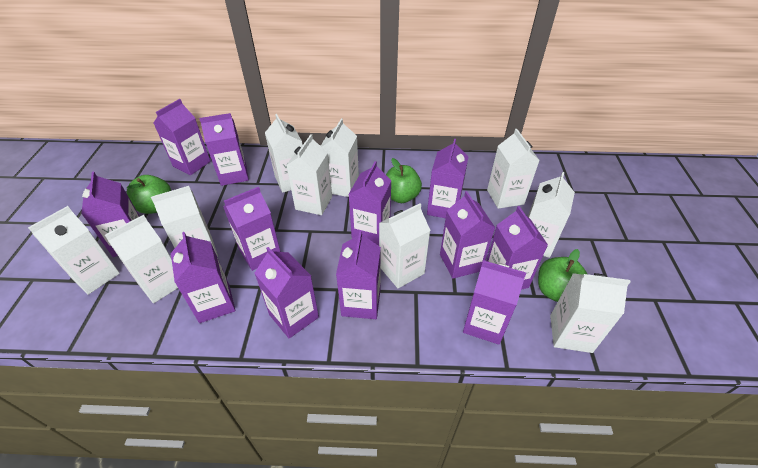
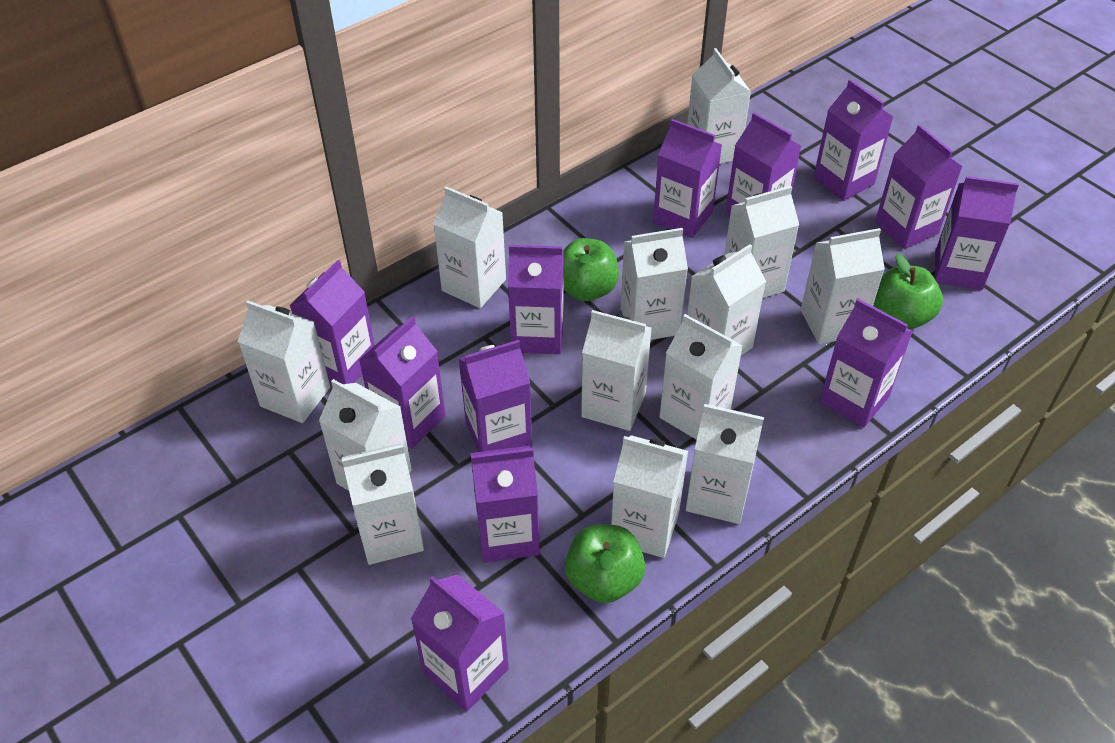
white carton: [28,206,120,295] [105,215,178,303] [151,186,218,257] [265,114,302,193] [286,134,332,215] [321,119,359,197] [379,203,431,288] [487,129,540,209] [528,172,575,258] [550,273,630,353] = 10 -> [238,300,330,423] [319,379,412,491] [342,443,424,565] [433,187,506,308] [581,310,652,431] [611,435,688,558] [620,228,688,340] [660,314,743,440] [686,404,764,524] [687,48,751,164] [687,244,766,355] [724,186,799,298] [801,228,885,344] = 13

